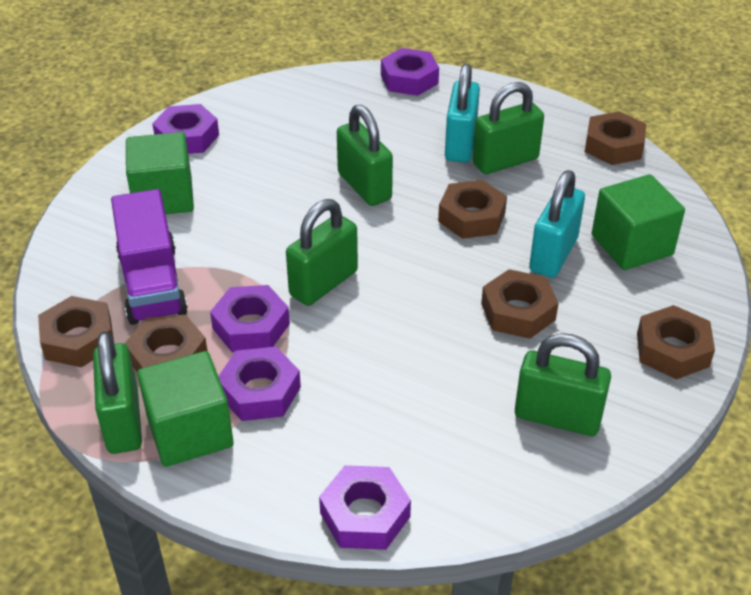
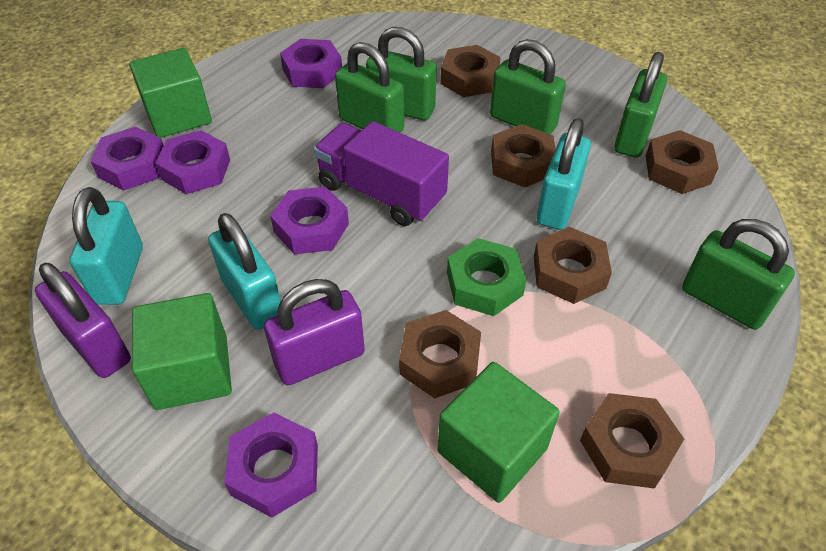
green nut: none = 0 -> [447,238,526,316] = 1
purple padlock: none = 0 -> [35,263,131,378] [264,279,365,385] = 2
turquoise padlock: [445,64,480,163] [529,170,585,278] = 2 -> [69,187,143,305] [208,213,281,330] [536,118,591,230] = 3

